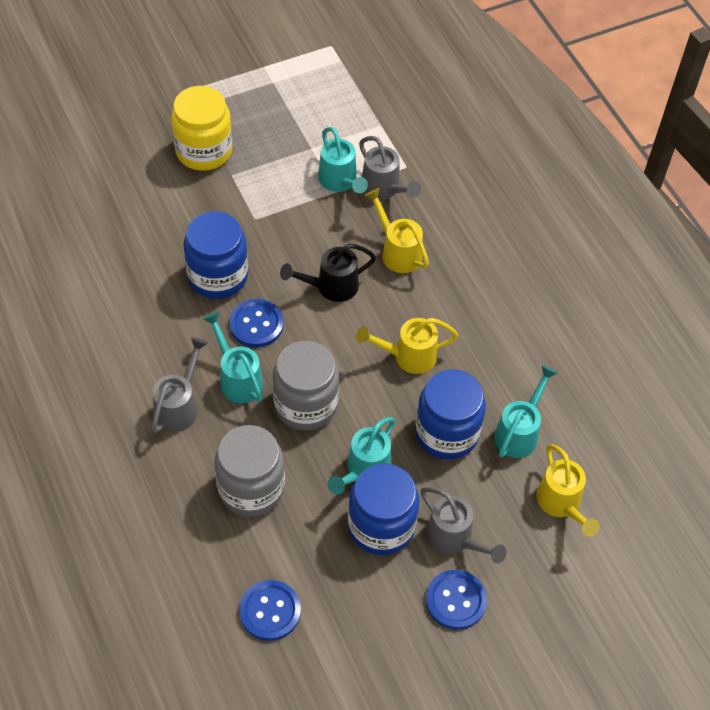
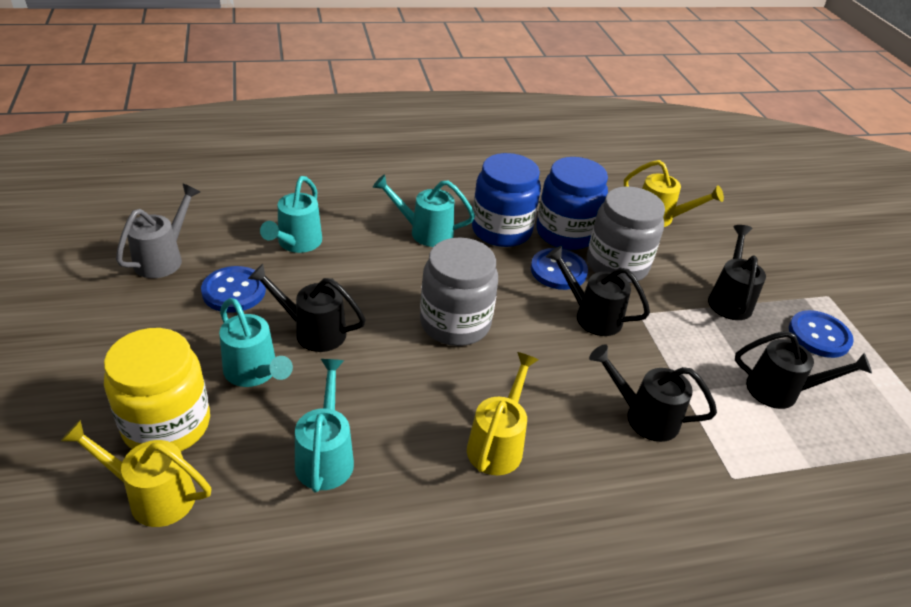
black watering can: [280,244,376,302] = 1 -> [248,264,366,352] [546,246,650,336] [589,344,717,442] [708,225,766,320] [735,331,872,409] = 5
blue jar: [183,212,248,299] [348,463,419,555] [415,370,486,460] = 3 -> [472,153,541,247] [536,157,608,250] = 2
grey watering can: [152,337,208,433] [359,136,421,200] [421,487,507,564] = 3 -> [116,184,200,278] = 1

